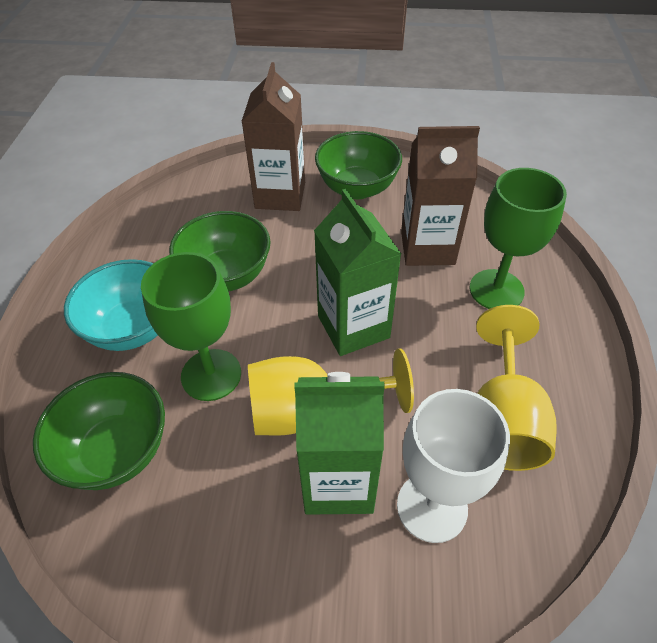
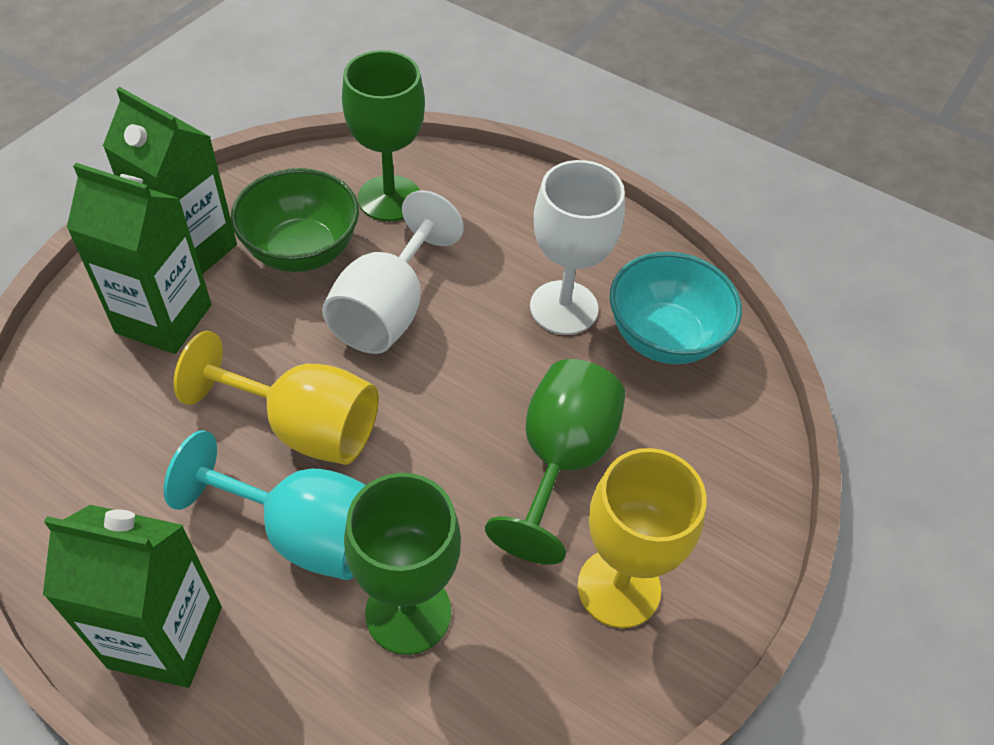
brown carton: [241,62,305,211] [401,126,480,266] = 2 -> none = 0
green bowl: [33,372,165,490] [169,211,271,291] [315,131,402,199] = 3 -> [231,168,359,272] = 1
green carton: [294,372,385,515] [314,189,401,356] = 2 -> [43,505,222,688] [67,163,212,354] [103,87,237,274] = 3
green goblet: [141,252,241,401] [469,168,567,309] = 2 -> [342,50,425,222] [344,473,461,655] [485,359,625,565] = 3
turquoise goblet: none = 0 -> [164,430,366,580] = 1
white goblet: [397,389,510,543] = 1 -> [322,190,464,354] [530,160,625,335] = 2

